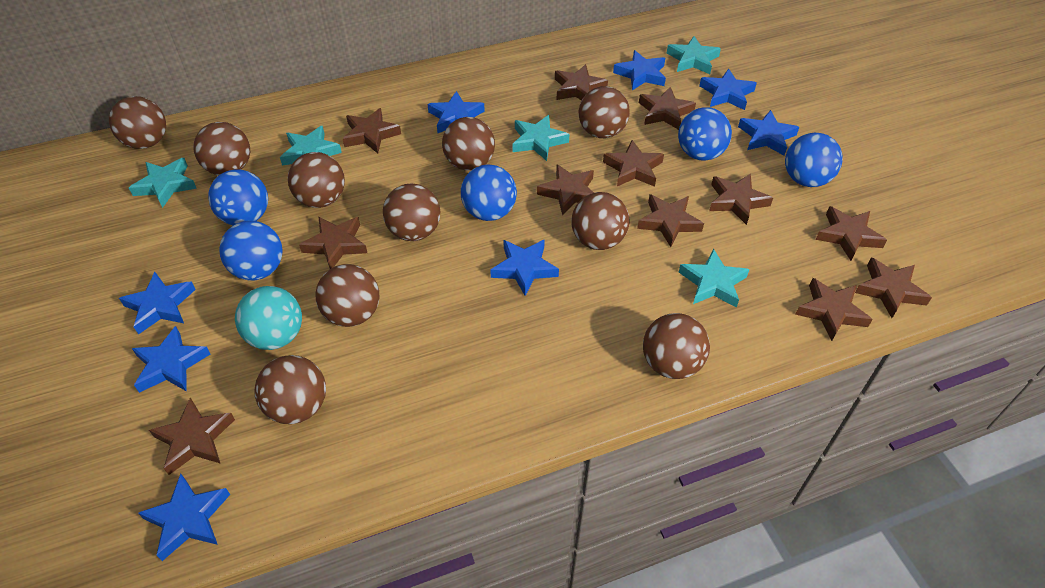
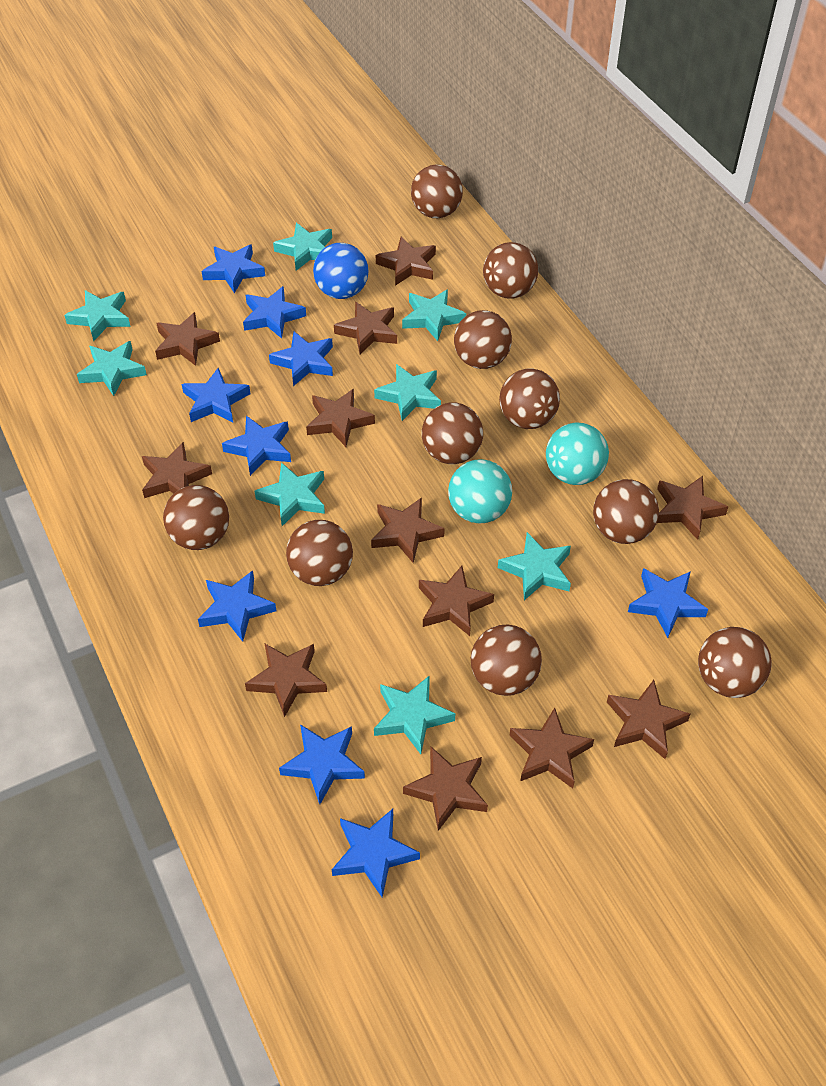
blue ball: [208,169,268,225] [219,221,283,281] [461,164,517,221] [678,107,732,161] [785,133,843,187] = 5 -> [313,243,369,299] = 1
blue star: [119,272,196,335] [132,326,210,393] [138,474,230,561] [427,91,485,133] [490,239,559,296] [613,50,666,90] [699,69,757,110] [738,110,799,155] = 8 -> [182,368,251,423] [198,570,276,642] [201,244,265,293] [222,416,291,476] [243,286,306,339] [269,331,333,386] [279,724,365,804] [332,809,420,897] [628,568,708,638] = 9
turquoise ball: [235,286,302,350] = 1 -> [448,459,512,523] [546,422,609,485] = 2
turquoise star: [129,158,197,208] [280,125,342,166] [512,115,569,161] [667,36,721,74] [679,249,750,308] = 5 -> [64,290,131,341] [77,341,147,396] [255,462,325,526] [273,223,332,271] [374,364,441,421] [374,675,455,754] [402,289,466,341] [498,532,571,600] = 8

